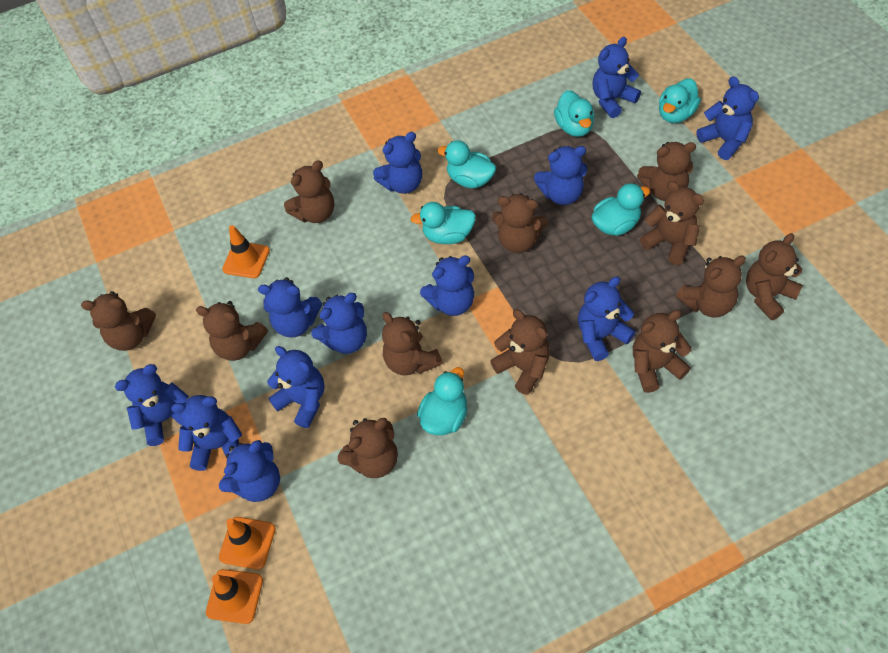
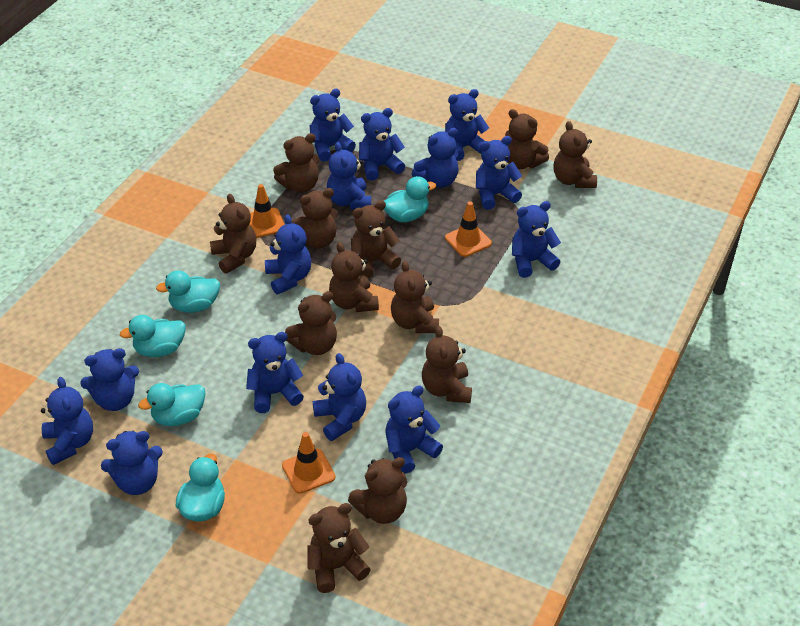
blue teddy bear: [115,364,189,446] [171,395,243,471] [219,440,280,502] [258,277,322,338] [267,346,325,428] [312,293,367,354] [373,132,422,194] [420,255,474,316] [534,146,587,205] [578,277,636,361] [593,37,641,118] [696,76,759,160] = 12 -> [41,377,93,465] [80,348,139,411] [101,430,163,495] [246,332,304,413] [265,214,311,295] [309,89,356,162] [313,353,366,441] [327,142,371,209] [359,108,405,181] [385,386,443,474] [412,128,459,188] [445,89,489,161] [476,136,522,210] [512,201,561,278] = 14
turquoise duck: [410,202,476,244] [417,367,467,435] [437,140,496,188] [554,90,595,137] [591,183,650,236] [659,78,701,123] = 6 -> [120,315,185,357] [138,383,205,426] [156,271,220,313] [176,454,225,522] [384,176,436,222] = 5

